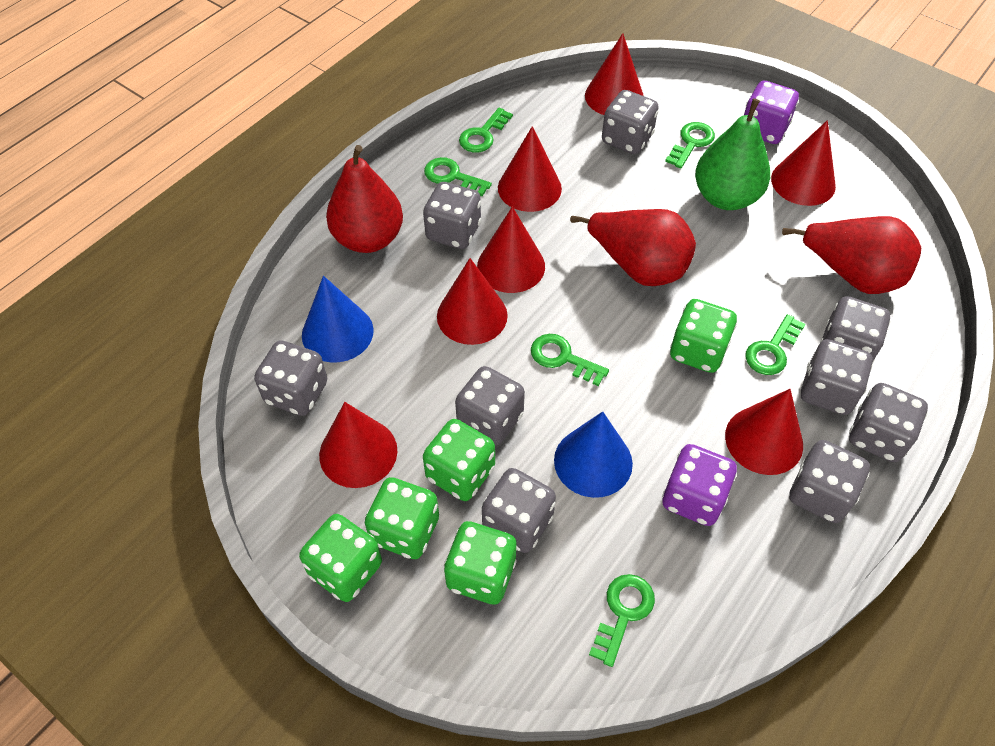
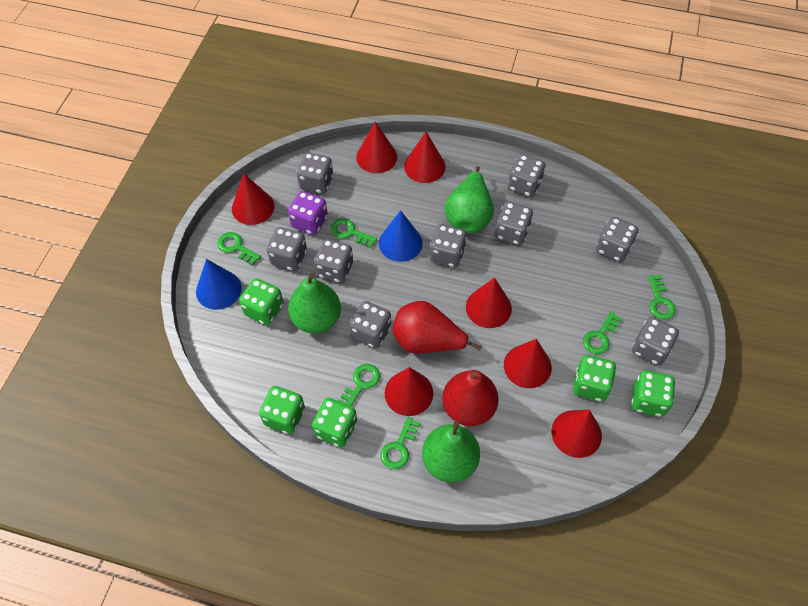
green pear: [695,98,770,210] = 1 -> [288,273,341,333] [422,421,480,482] [445,166,494,234] = 3
purple dice: [662,444,737,526] [744,81,799,144] = 2 -> [288,191,328,235] = 1
red pear: [326,145,403,253] [570,209,696,286] [782,216,921,294] = 3 -> [393,301,482,353] [442,370,499,426] = 2

